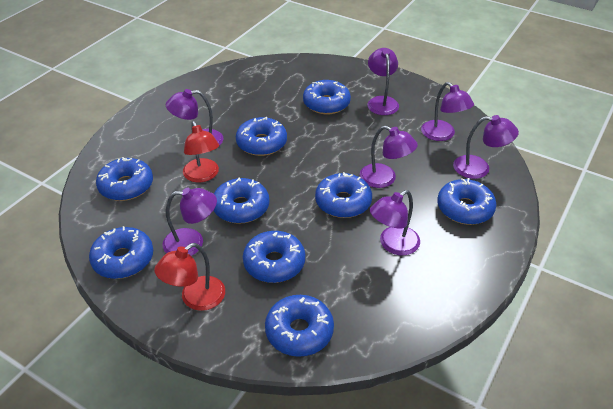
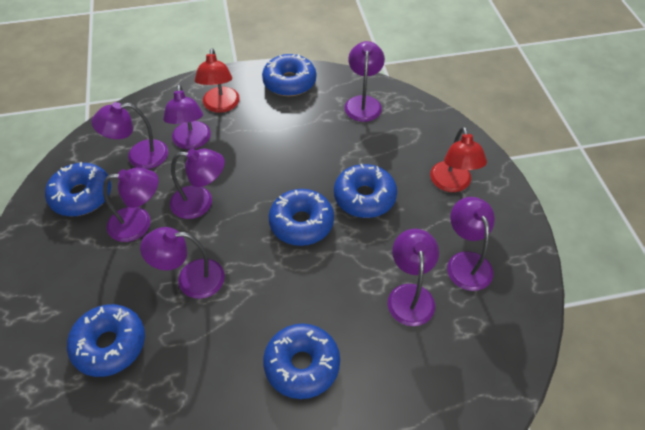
blue donut: [89,226,153,279] [96,157,153,201] [214,177,269,224] [236,117,287,156] [243,231,305,283] [265,295,334,357] [303,80,351,114] [315,172,372,218] [437,178,496,225] = 9 -> [45,162,111,216] [67,304,145,377] [262,54,316,96] [263,324,340,399] [269,189,334,246] [334,164,397,218] = 6
purple lamp: [163,188,217,256] [166,89,223,146] [360,126,418,188] [367,48,399,115] [370,190,420,255] [421,82,474,141] [453,115,519,179] = 7 -> [92,102,168,169] [103,168,159,242] [140,227,225,299] [163,84,211,149] [170,149,225,219] [345,41,385,122] [388,229,439,326] [447,197,495,291] = 8

